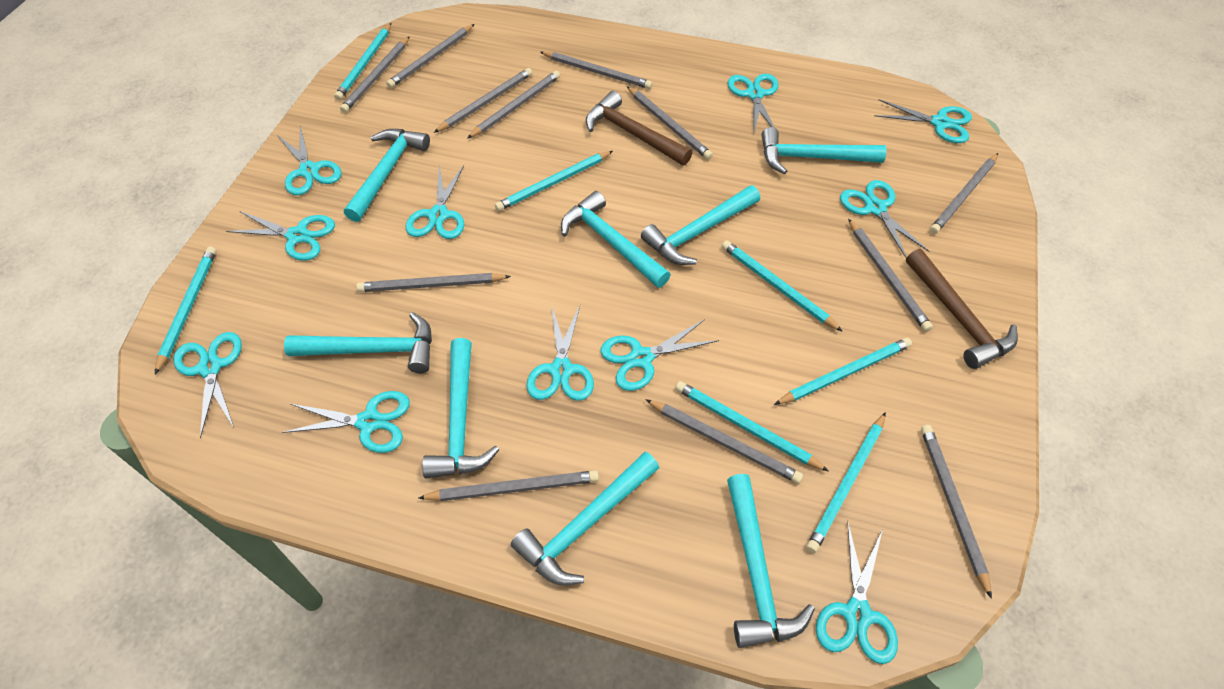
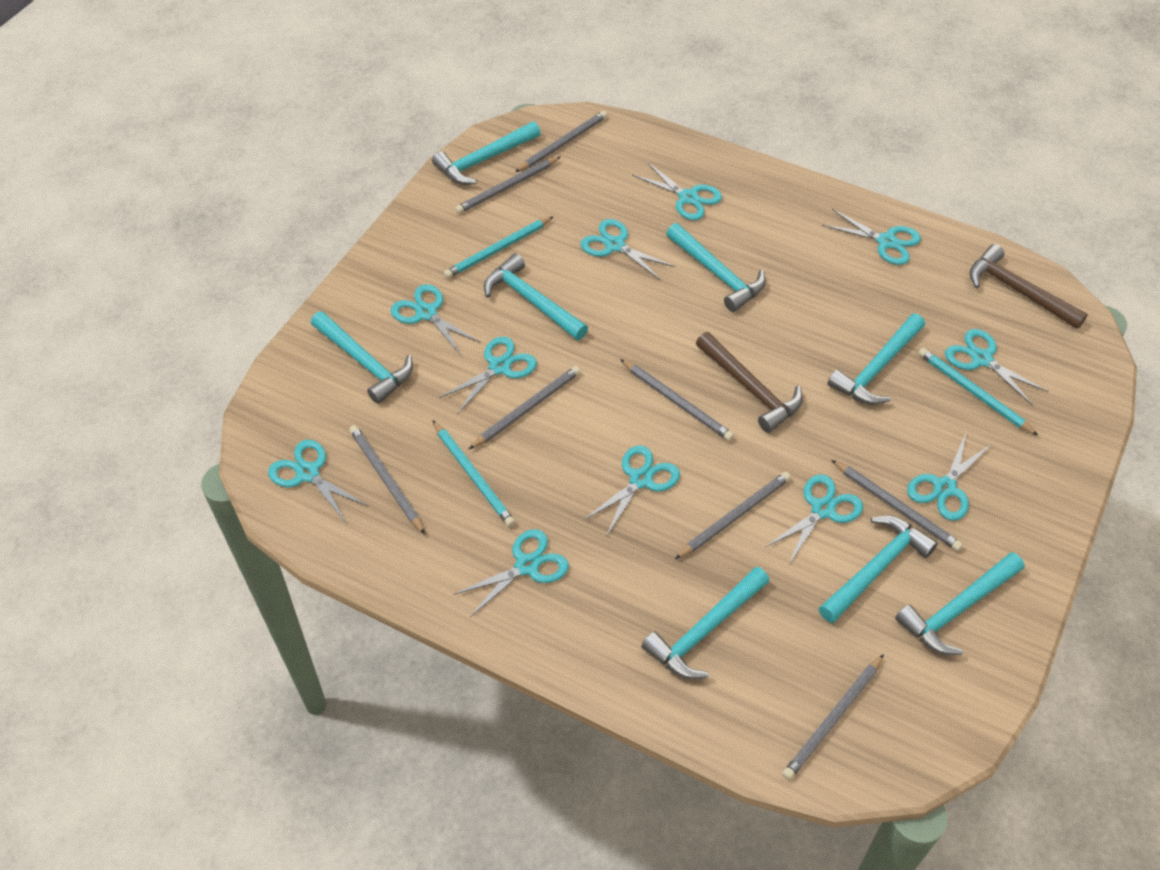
grey pencil: [340,36,410,113] [356,273,511,292] [386,24,474,88] [419,470,599,501] [434,68,532,133] [467,71,560,139] [540,51,652,89] [627,86,713,160] [645,399,803,484] [848,219,933,332] [921,425,992,599] [930,153,998,234] = 12 -> [349,425,425,534] [455,156,561,214] [469,366,581,449] [515,111,607,172] [620,359,734,441] [675,472,791,559] [782,654,884,780] [831,460,963,551] = 8
turquoise pencil: [155,246,217,374] [334,23,391,100] [495,151,613,211] [675,381,829,471] [722,240,843,332] [774,338,912,405] [806,412,886,553] = 7 -> [432,420,515,527] [444,216,554,279] [918,348,1038,435] = 3

